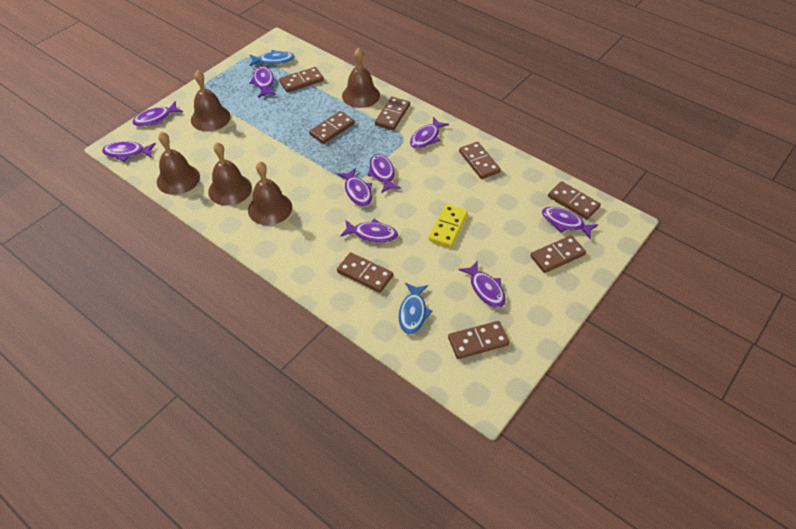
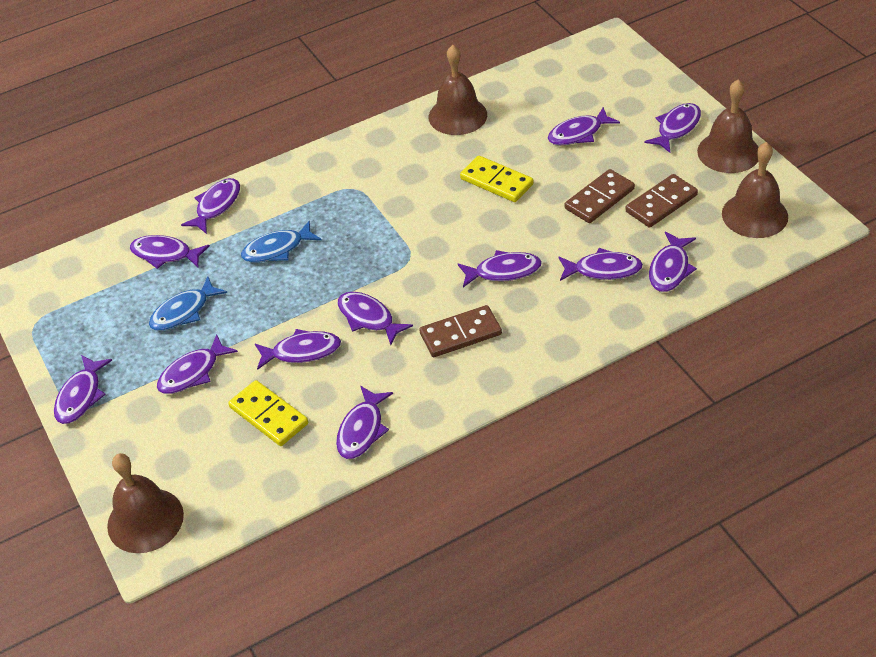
brown bell: [157,131,200,195] [191,70,231,131] [208,142,252,206] [248,162,292,225] [342,47,380,108] = 5 -> [107,453,184,553] [429,45,487,135] [697,79,758,173] [722,142,788,238] = 4
brown domino: [279,67,324,92] [309,111,355,144] [337,252,393,293] [375,97,410,130] [448,321,509,359] [459,142,501,179] [530,235,586,273] [548,181,601,220] = 8 -> [419,305,502,357] [565,169,635,223] [625,174,698,228] = 3
purple fish: [102,141,156,162] [132,101,183,126] [249,66,276,98] [337,168,372,206] [340,219,398,243] [368,154,401,193] [410,117,449,149] [459,261,506,308] [542,207,599,239] = 9 -> [54,355,112,424] [130,235,210,269] [157,334,238,394] [181,178,240,234] [255,329,341,370] [336,386,393,459] [338,292,413,345] [458,250,542,287] [548,107,620,145] [558,248,643,281] [644,103,701,153] [649,231,697,292] = 12
yellow domino: [429,204,468,247] = 1 -> [228,380,308,446] [460,156,533,202] = 2

